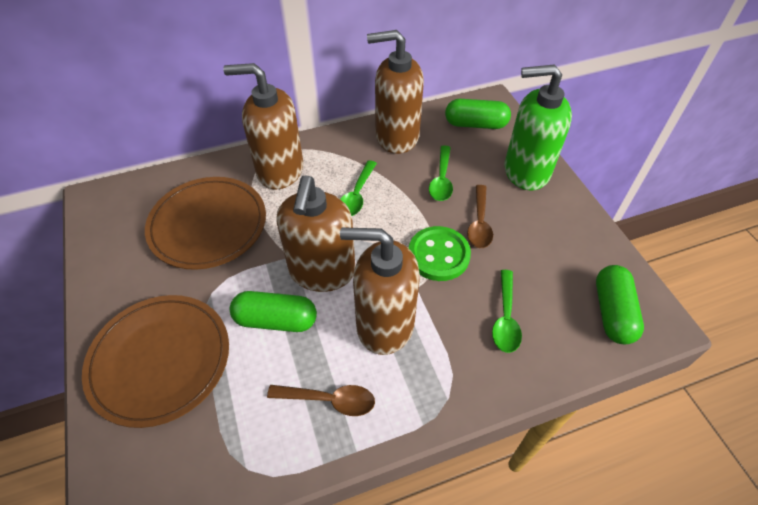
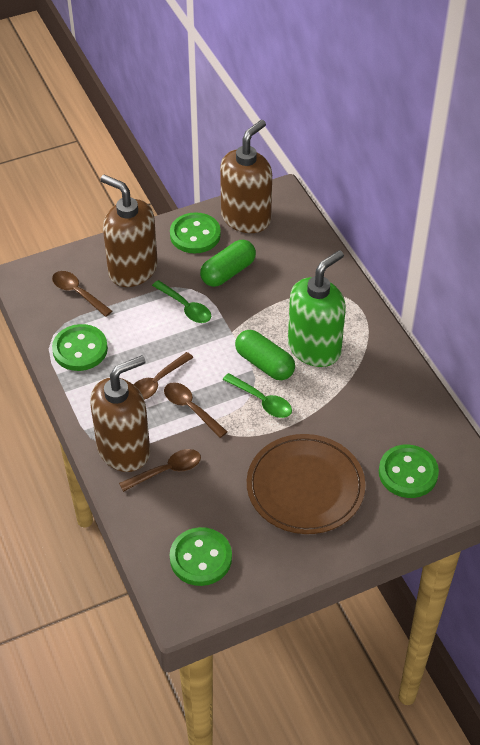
brown plate: [82,295,229,428] [145,177,266,270] = 2 -> [247,434,365,534] = 1
brown soap dispenser: [223,63,303,189] [276,176,355,292] [340,227,420,355] [367,30,424,154] = 4 -> [90,355,150,472] [100,175,158,287] [220,120,272,233] = 3
brown spoon: [267,385,375,416] [467,185,493,248] = 2 -> [52,271,112,317] [119,449,201,492] [134,352,194,400] [164,382,228,438] = 4
green button: [409,226,471,281] = 1 -> [52,324,108,371] [170,212,221,253] [170,527,232,586] [379,445,439,498] = 4
green capsule: [230,291,317,332] [445,99,511,129] [596,265,644,344] = 3 -> [200,240,256,287] [235,330,295,380] = 2
green spoon: [340,160,377,216] [429,145,453,201] [492,270,522,353] = 3 -> [152,280,211,323] [223,373,292,418] = 2

